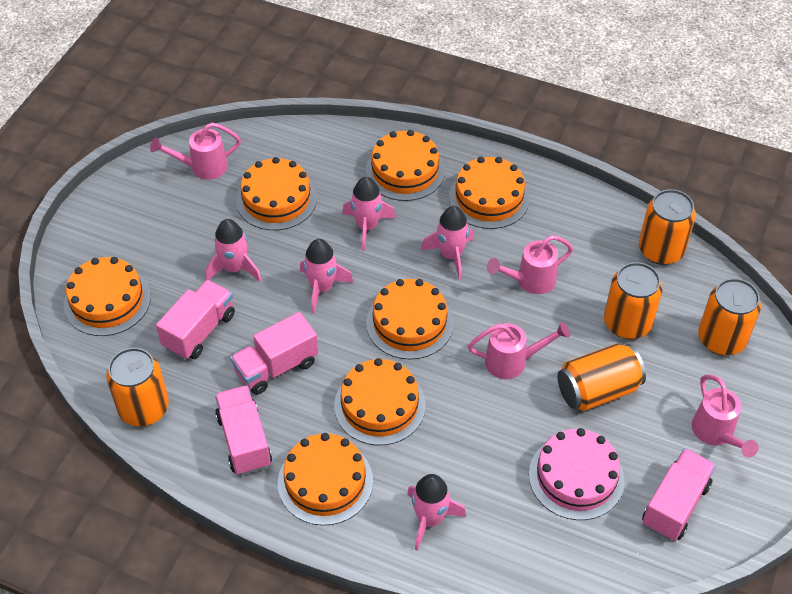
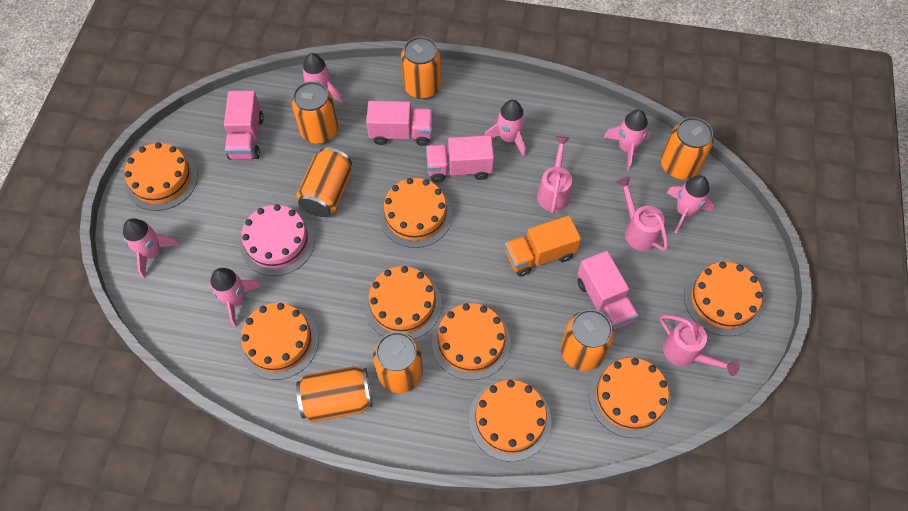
orange cake: [64,257,151,336] [236,157,317,230] [278,433,373,526] [334,358,426,445] [366,130,445,201] [366,279,454,360] [449,157,530,229] = 7 -> [124,142,198,211] [239,303,319,380] [364,266,442,339] [379,178,452,248] [432,303,511,380] [469,380,551,462] [589,358,671,438] [684,262,763,336] = 8
orange can: [106,348,169,426] [557,344,646,411] [604,262,663,339] [639,189,696,265] [698,278,761,355] = 5 -> [292,81,338,144] [296,147,352,217] [296,366,372,422] [373,332,423,393] [401,36,441,99] [561,309,614,371] [661,117,714,179] = 7
orange truck: none = 0 -> [505,215,581,276] = 1
pink rocket: [206,219,262,282] [300,239,353,313] [342,177,396,251] [407,474,466,551] [421,206,474,280] = 5 -> [123,218,180,278] [209,268,262,327] [303,53,343,103] [484,100,525,157] [603,110,651,171] [667,175,714,233] = 6
pink watering can: [150,123,241,180] [468,322,570,379] [487,235,573,294] [692,375,758,458] = 4 -> [537,136,572,214] [617,177,668,251] [660,314,740,376] = 3

